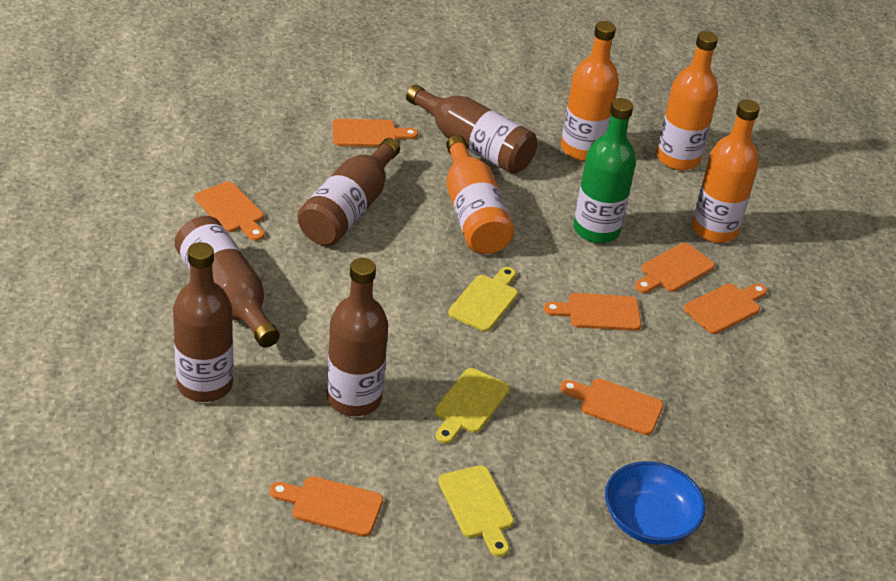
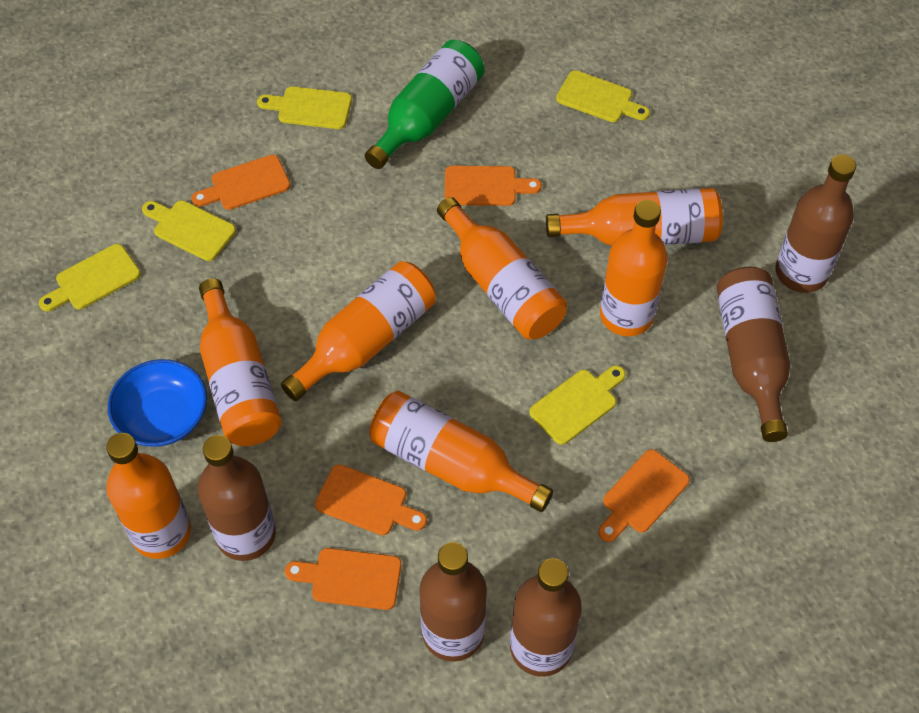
orange bottle: [446,135,514,254] [561,21,619,161] [657,31,718,170] [692,99,760,243] = 4 -> [106,433,191,559] [199,278,282,446] [281,261,436,401] [369,391,553,512] [437,197,567,339] [546,188,723,246] [600,200,668,336] = 7
orange cutting board: [195,181,264,241] [269,476,383,537] [332,119,418,147] [544,293,641,331] [560,379,664,435] [635,243,715,293] [684,284,767,334] = 7 -> [191,155,290,210] [285,548,401,610] [315,464,427,535] [445,166,542,206] [598,449,690,542] = 5
yellow cutting board: [435,368,510,444] [438,465,514,557] [448,267,518,332] = 3 -> [39,244,141,312] [142,200,236,261] [257,86,352,129] [529,365,626,445] [556,70,650,122] = 5

